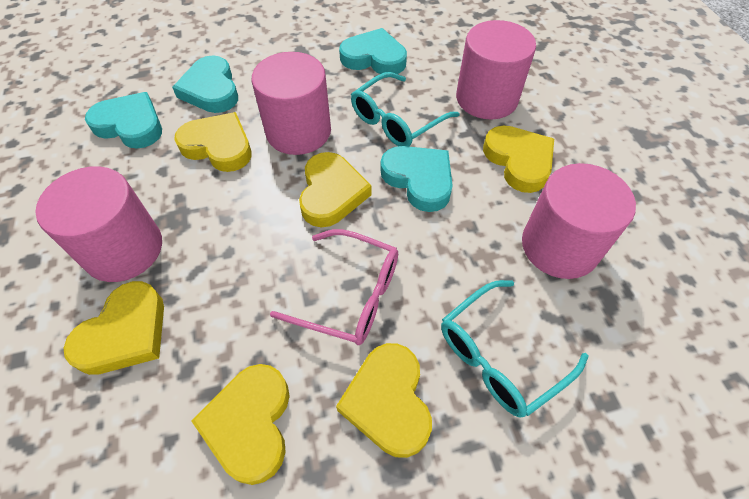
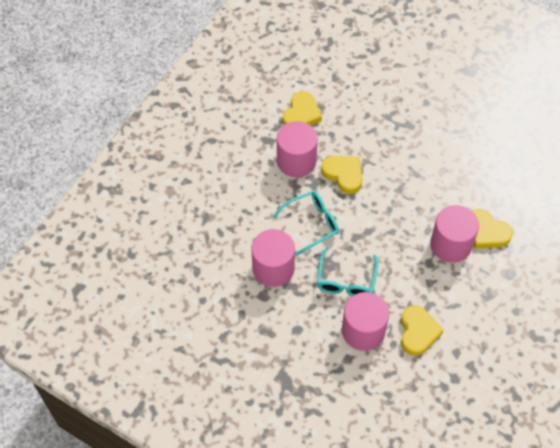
pink glasses: [270,229,398,345] = 1 -> none = 0
turquoise heart: [85,92,162,149] [172,56,238,113] [339,28,407,74] [380,146,453,212] = 4 -> none = 0
yellow heart: [63,281,164,375] [174,112,252,172] [192,364,290,485] [299,152,371,227] [336,343,432,458] [483,126,554,193] = 6 -> [283,91,322,126] [321,156,362,194] [401,305,444,356] [472,209,513,249] = 4

